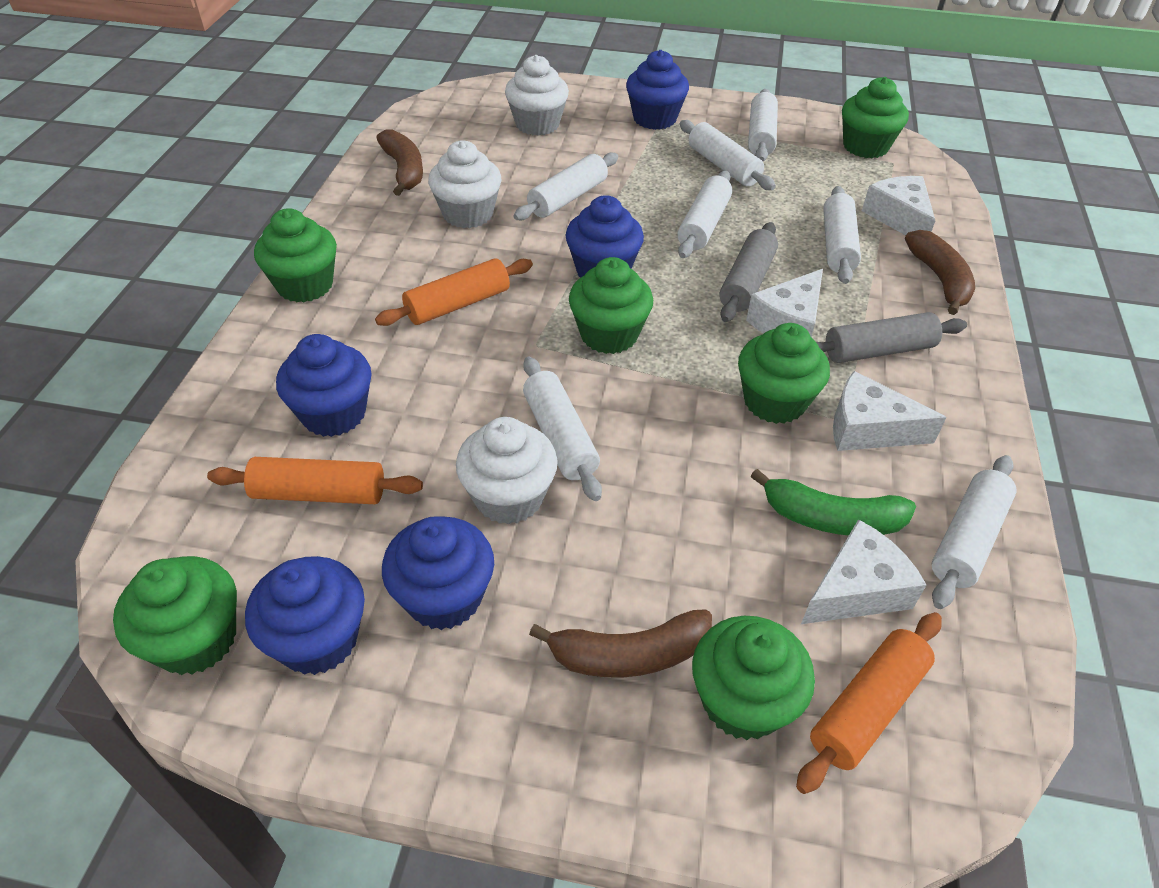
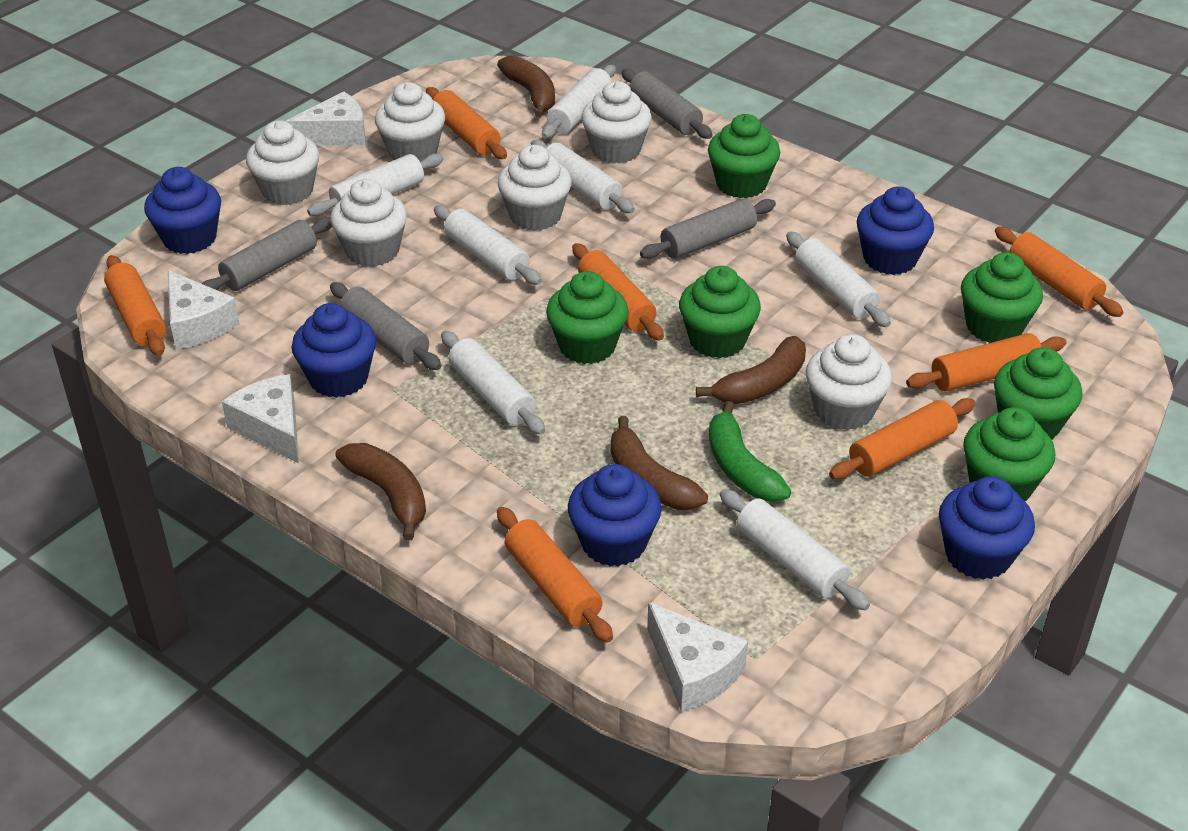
brown banana: [376,129,423,196] [529,609,712,677] [905,230,975,315] = 3 -> [335,443,426,540] [497,55,555,117] [610,416,708,510] [696,336,806,404] = 4
grey rolling pin: [719,222,778,322] [816,312,967,363] = 2 -> [202,217,332,291] [330,282,441,370] [621,69,713,139] [640,198,776,259] = 4
orange rolling pin: [207,457,423,504] [375,258,533,326] [796,612,942,794] = 3 -> [104,255,166,356] [426,87,507,159] [497,507,613,642] [572,243,664,341] [829,398,975,479] [906,333,1067,392] [995,227,1124,317] = 7
white cupcake: [428,140,501,228] [456,417,558,525] [505,55,569,136] = 3 -> [246,120,319,205] [330,179,407,267] [375,82,445,162] [497,145,572,231] [581,81,652,164] [806,334,892,430] = 6

